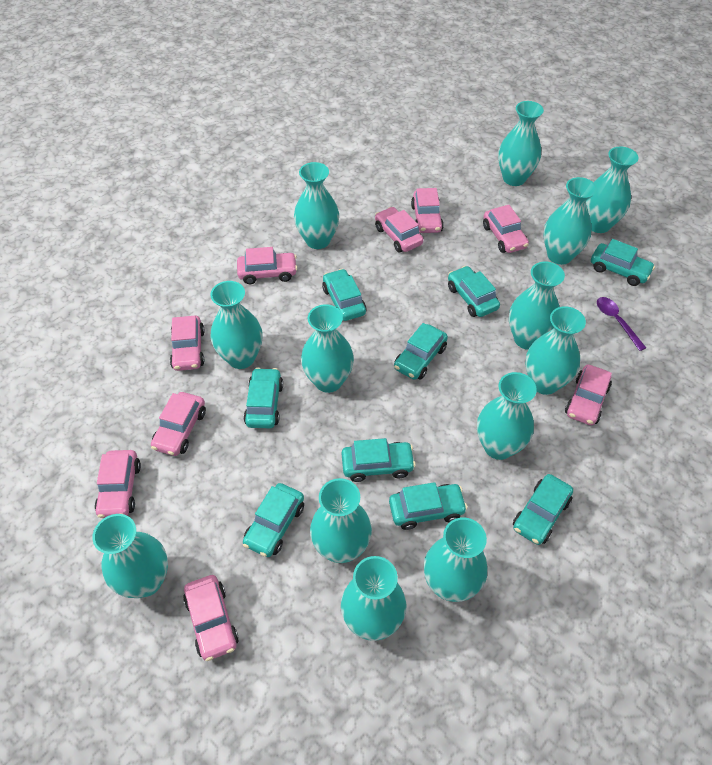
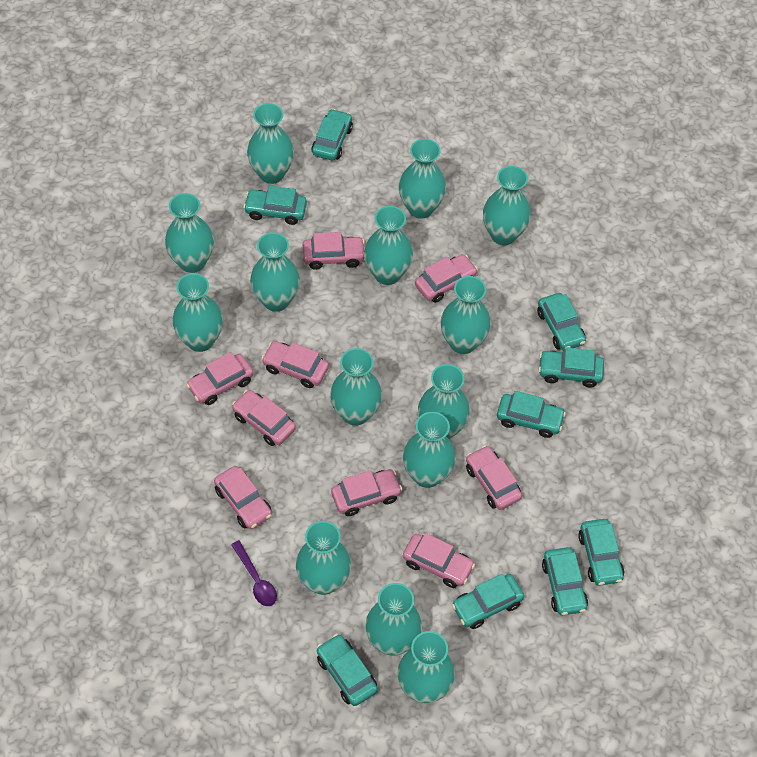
turquoise vase: [92,514,168,598] [210,281,263,369] [294,162,339,249] [301,304,354,393] [310,478,372,563] [341,556,407,641] [424,517,488,602] [477,372,537,460] [498,101,544,186] [509,261,565,350] [525,306,586,395] [543,177,597,265] [586,146,639,233] = 13 -> [165,193,214,273] [172,273,223,352] [247,103,294,184] [250,232,300,312] [296,521,351,595] [330,348,382,426] [364,206,413,285] [366,583,422,655] [397,631,455,703] [399,139,446,219] [403,412,456,488] [418,364,470,439] [441,276,491,354] [483,166,531,245] = 14

